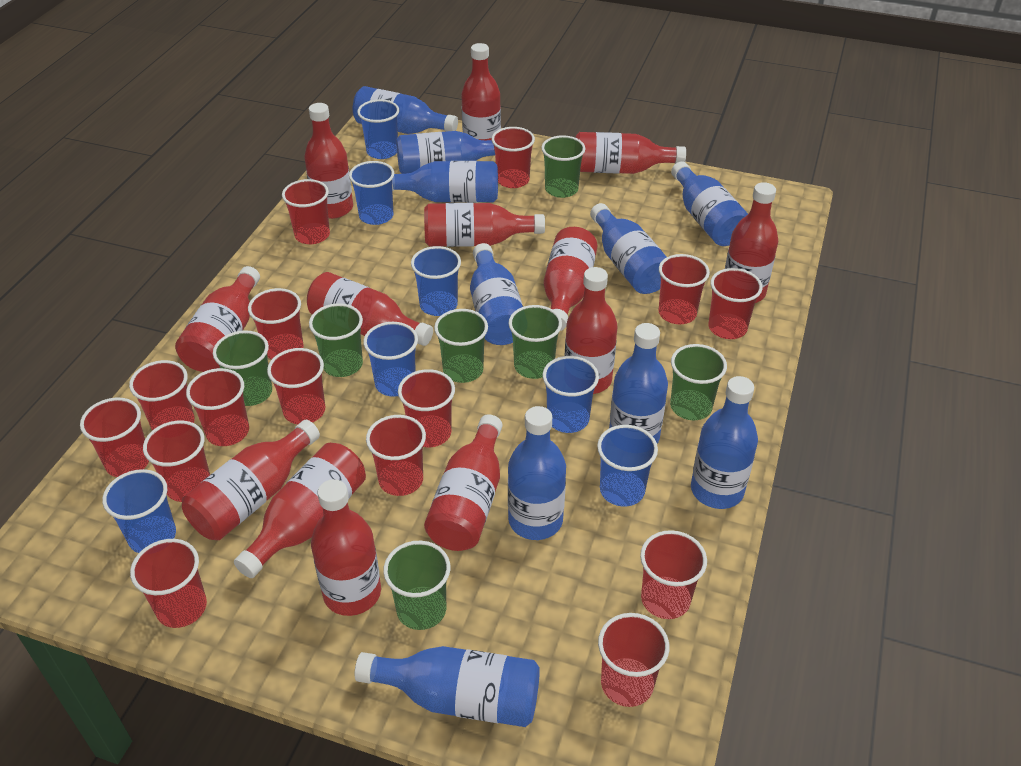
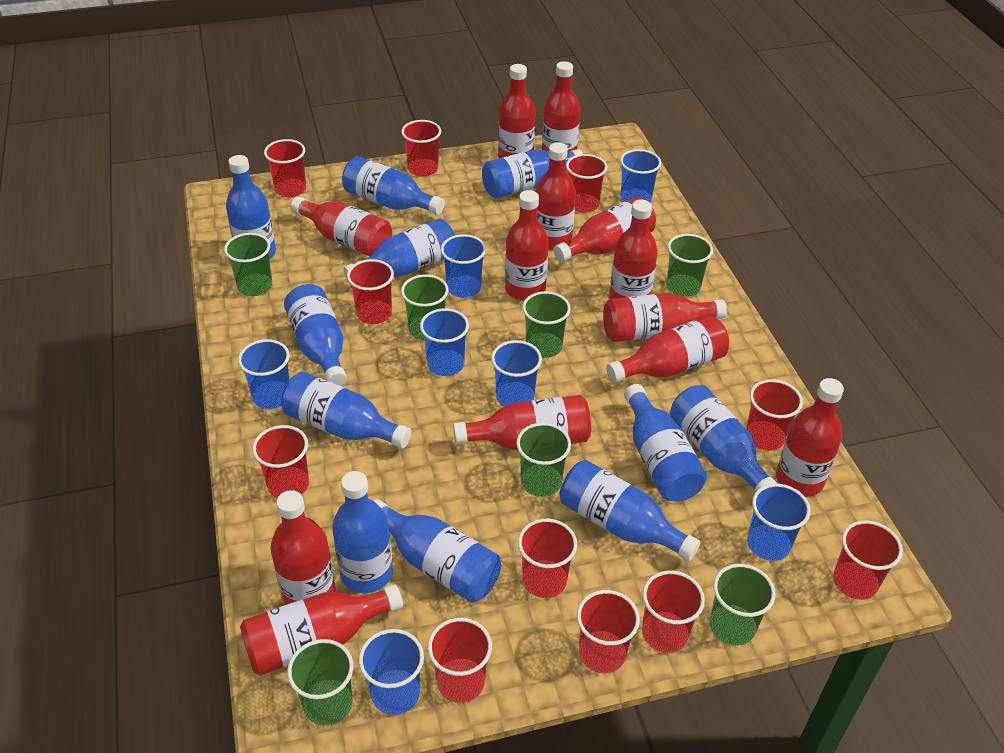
blue bottle: [353,86,458,134] [355,646,540,727] [392,161,498,203] [396,131,495,174] [470,243,523,345] [508,406,566,540] [590,203,667,294] [609,323,668,444] [671,161,748,246] [691,376,758,509] = 10 -> [226,155,276,259] [281,372,412,448] [284,284,347,386] [332,471,393,593] [342,156,445,215] [344,219,455,281] [374,499,501,602] [482,149,583,198] [559,460,700,561] [624,384,707,502] [670,385,777,493] = 11
red cup: [80,398,149,477] [129,360,195,430] [130,539,207,628] [143,421,210,502] [186,368,249,446] [248,288,304,359] [267,348,325,424] [282,179,330,244] [366,415,426,496] [398,369,455,447] [491,127,535,188] [598,613,669,707] [640,530,707,619] [659,254,710,324] [709,268,763,339] = 15 -> [252,425,309,498] [264,139,306,197] [347,259,394,324] [401,120,441,177] [428,618,492,703] [518,519,577,598] [566,154,607,212] [577,590,640,673] [642,571,705,653] [746,379,803,451] [833,520,903,600] = 11

